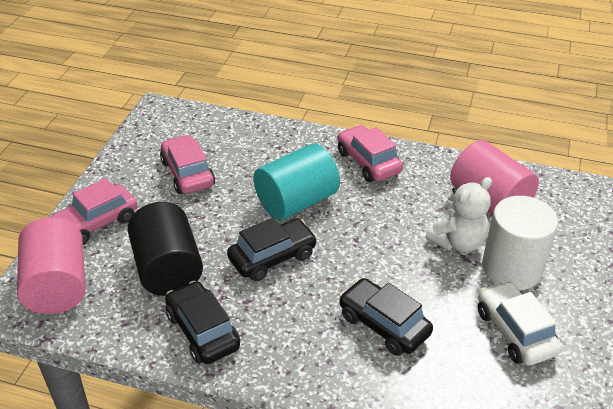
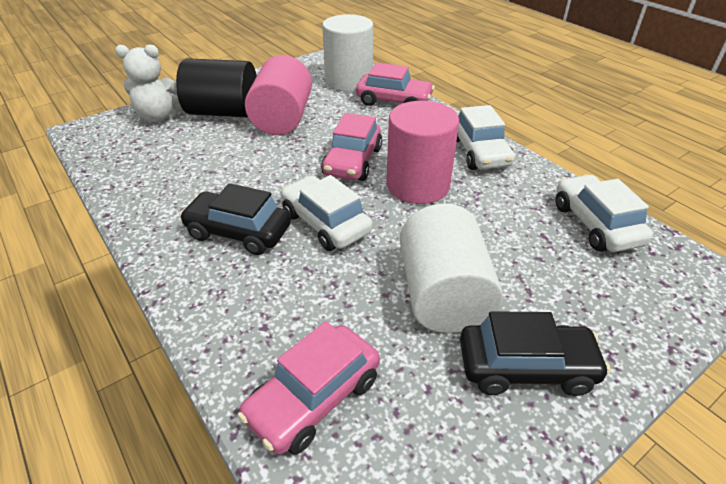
black car: [165,281,240,364] [227,218,317,281] [339,278,433,356] = 3 -> [179,183,291,255] [460,311,610,396] = 2
turquoise cylinder: [254,143,340,220] = 1 -> none = 0
white car: [478,280,562,366] = 1 -> [281,175,372,251] [457,105,515,170] [555,174,653,252] = 3
white cylinder: [482,196,558,290] = 1 -> [322,14,373,92] [400,203,503,333] = 2

